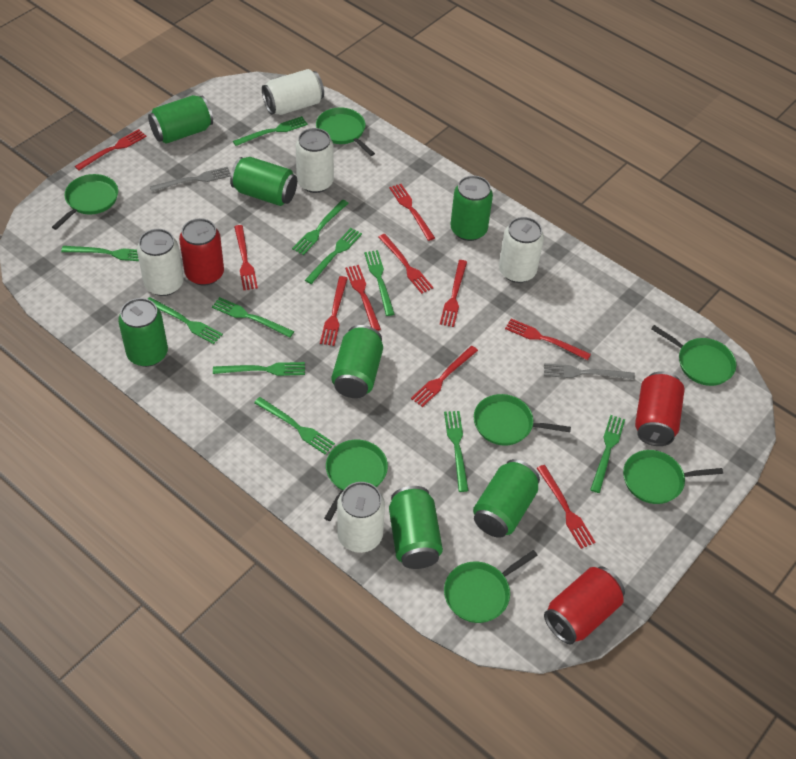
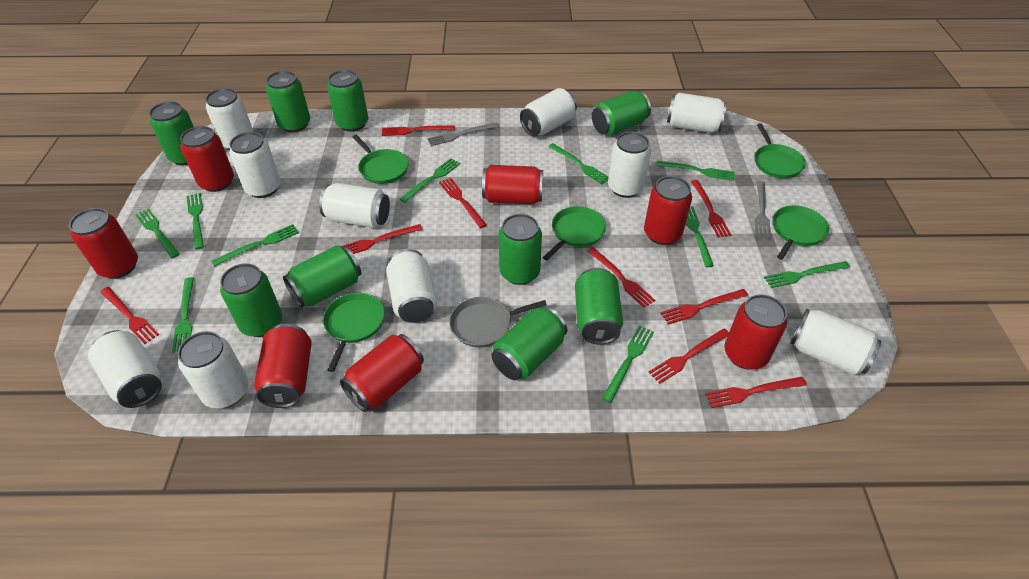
green can: [118,298,168,367] [148,95,213,144] [230,157,297,206] [331,325,383,398] [389,486,443,569] [450,176,493,241] [473,459,540,538] = 7 -> [149,101,194,165] [220,263,282,337] [266,71,310,133] [283,245,361,308] [327,70,368,132] [491,306,567,380] [499,214,542,285] [575,268,623,345] [592,91,651,136] = 9
green fork: [61,246,139,261] [148,297,223,344] [212,297,294,338] [213,362,305,376] [233,116,308,146] [254,397,335,454] [292,200,348,255] [305,228,362,284] [364,250,394,316] [444,411,469,492] [590,415,625,493] = 11 -> [135,208,180,258] [172,277,194,353] [187,193,204,250] [212,224,299,266] [400,158,461,203] [548,143,609,185] [602,325,654,403] [656,161,735,181] [686,206,714,267] [764,261,850,288] = 10
green pan: [52,174,118,230] [316,108,375,156] [324,440,388,521] [444,550,538,623] [474,394,571,446] [623,450,723,504] [651,325,736,386] = 7 -> [323,293,385,372] [352,135,408,184] [543,206,606,261] [755,123,806,178] [773,205,829,260] = 5
grey pan: none = 0 -> [449,297,547,348] = 1
red can: [179,218,224,286] [544,566,625,644] [635,371,684,446] = 3 -> [69,208,138,279] [180,126,234,192] [254,324,311,408] [340,334,424,412] [482,165,543,204] [644,176,692,245] [724,294,787,370] = 7
red fork: [75,129,147,170] [234,225,258,290] [320,276,348,346] [345,265,381,331] [378,234,434,294] [389,184,435,241] [411,346,478,407] [440,260,467,327] [505,319,591,360] [537,465,596,549] = 10 -> [100,287,159,344] [340,224,423,254] [382,125,455,136] [439,178,487,228] [587,247,655,308] [649,329,729,384] [661,289,748,325] [691,180,731,238] [705,377,807,408] = 9
white can: [137,229,184,296] [262,69,324,115] [296,128,334,193] [337,482,385,553] [499,217,544,283] = 5 -> [88,330,162,408] [178,331,248,408] [206,88,253,150] [229,132,281,198] [319,183,390,228] [386,249,437,323] [520,88,577,136] [608,132,651,198] [667,93,727,133] [791,309,881,375] = 10

